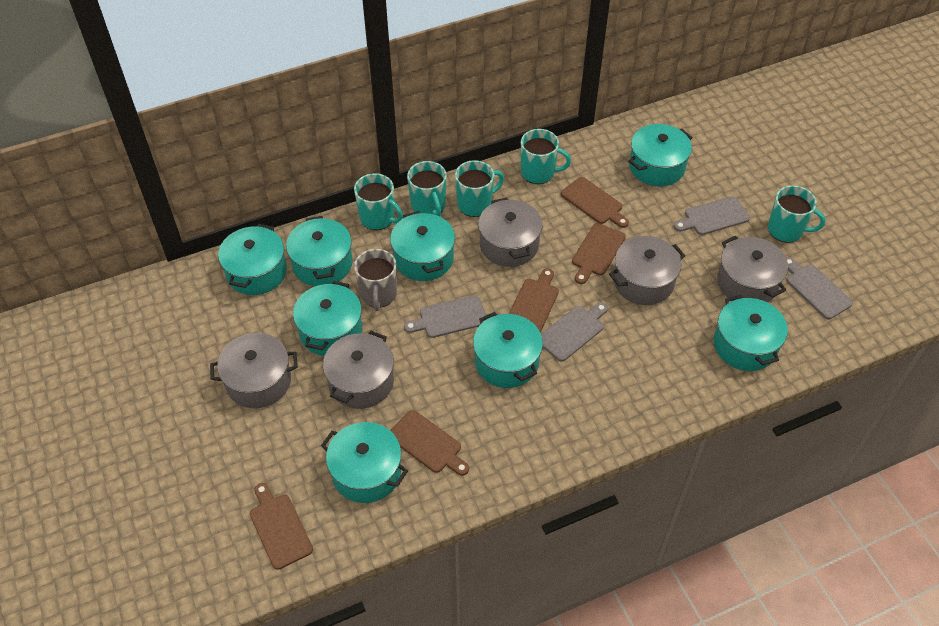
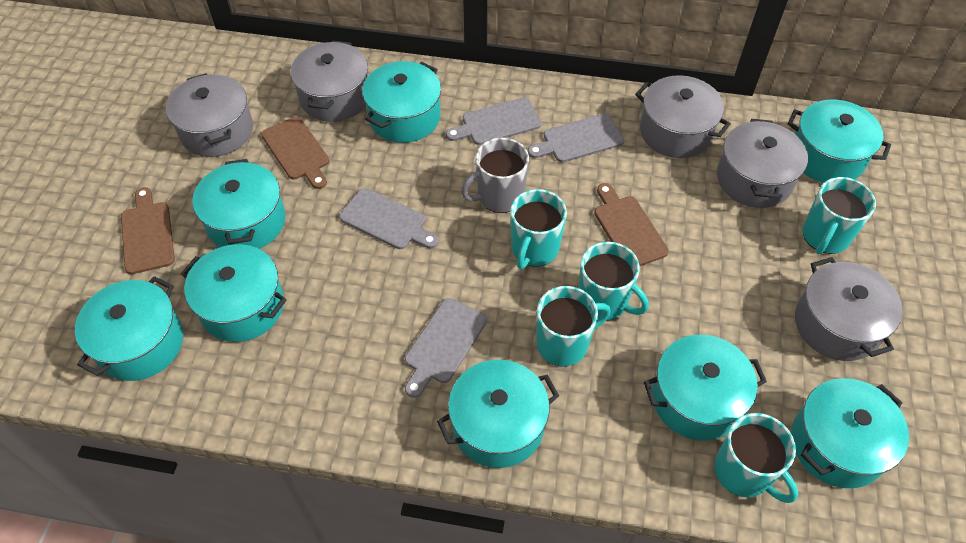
brown cutting board: [250,483,313,570] [390,410,469,476] [509,268,559,333] [561,177,629,228] [572,223,626,284] = 5 -> [121,187,175,274] [261,117,329,189] [594,183,669,266] = 3

